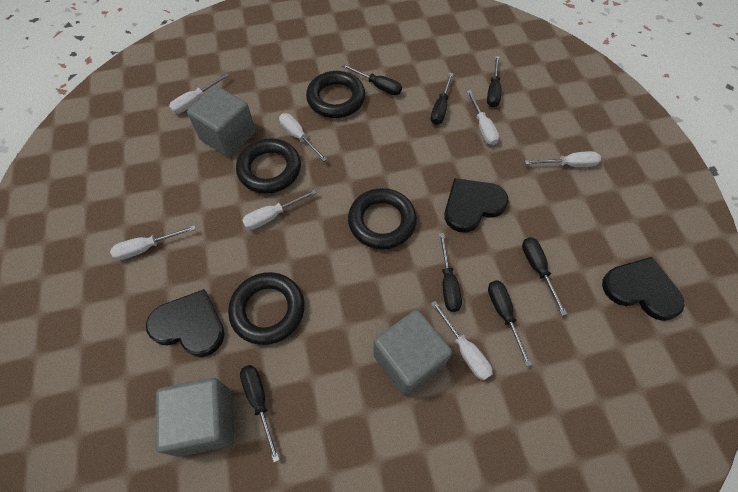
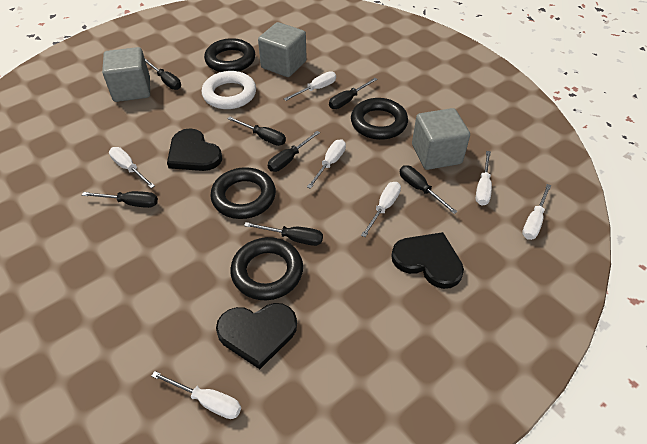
white ring: none = 0 -> [202,71,256,109] = 1

